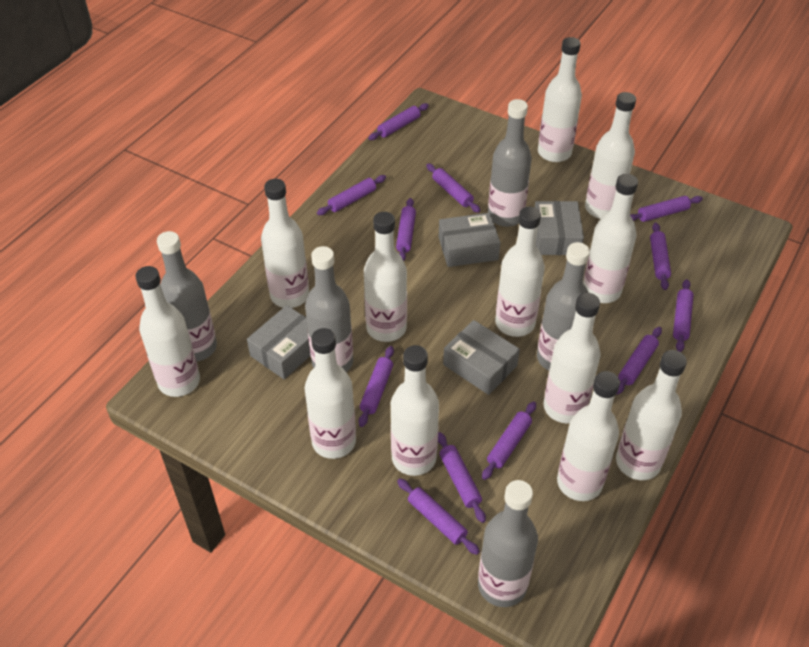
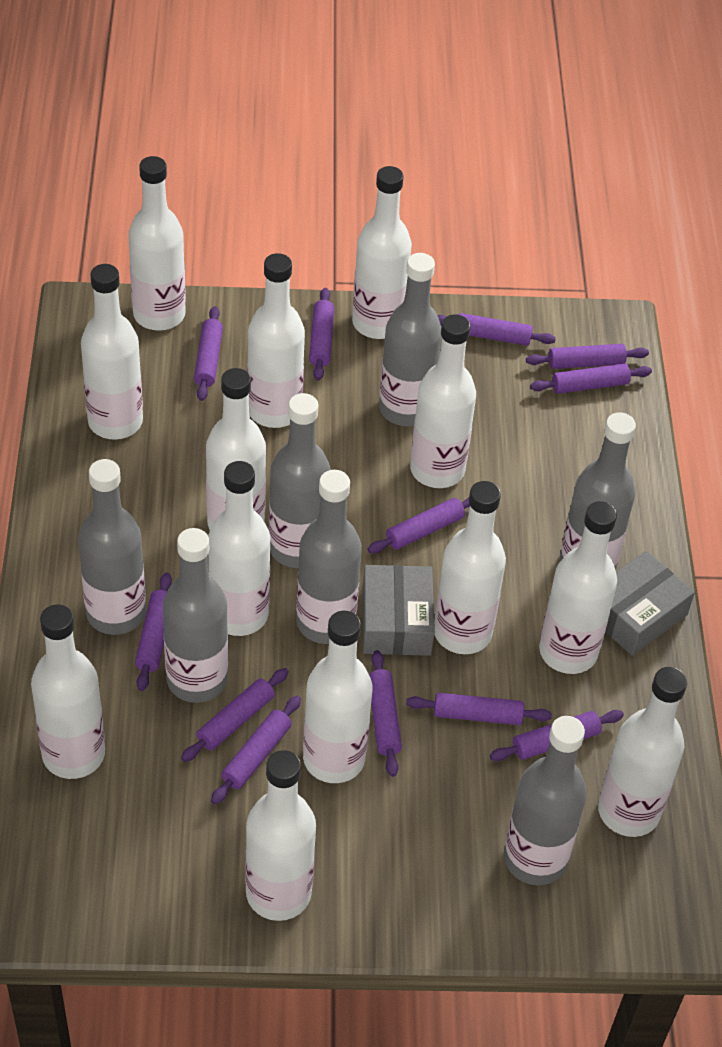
grey bottle: [157,231,217,361] [305,246,353,372] [478,480,538,607] [488,99,532,227] [537,242,590,370] = 5 -> [78,459,146,635] [163,528,228,703] [269,393,331,568] [296,470,362,644] [379,253,442,426] [504,716,587,886] [559,412,636,571] = 7
grey box: [247,305,311,379] [439,213,500,267] [443,320,520,395] [535,201,584,255] = 4 -> [363,565,435,656] [605,551,695,656] = 2
white bottle: [135,266,200,397] [261,179,309,308] [305,328,356,459] [364,212,407,342] [391,345,439,476] [495,207,545,337] [538,37,582,162] [543,293,601,423] [557,371,620,501] [583,174,638,303] [585,92,636,219] [616,350,687,480] = 12 -> [31,604,105,779] [81,264,143,440] [128,156,186,331] [206,368,266,530] [208,461,270,636] [245,750,316,921] [247,253,305,428] [303,611,372,783] [352,166,412,339] [410,314,476,488] [434,481,506,654] [539,501,617,674] [598,667,687,837] = 13

